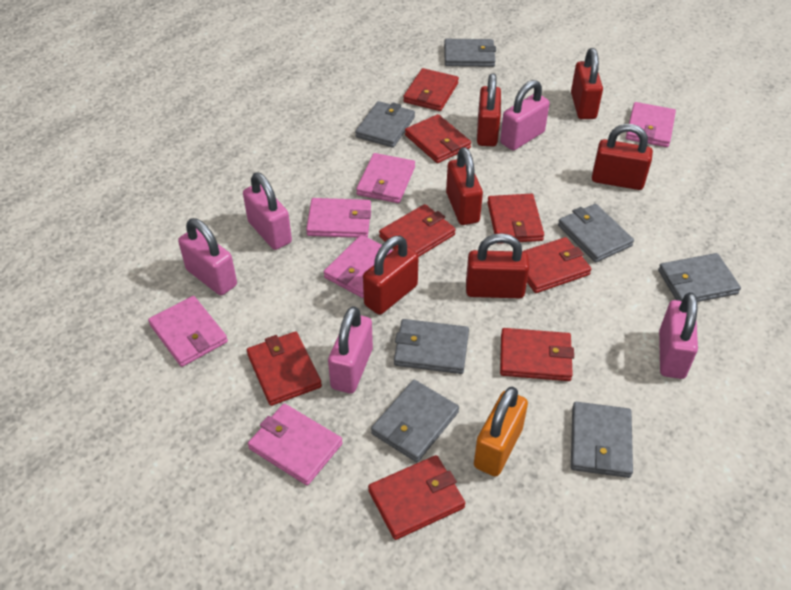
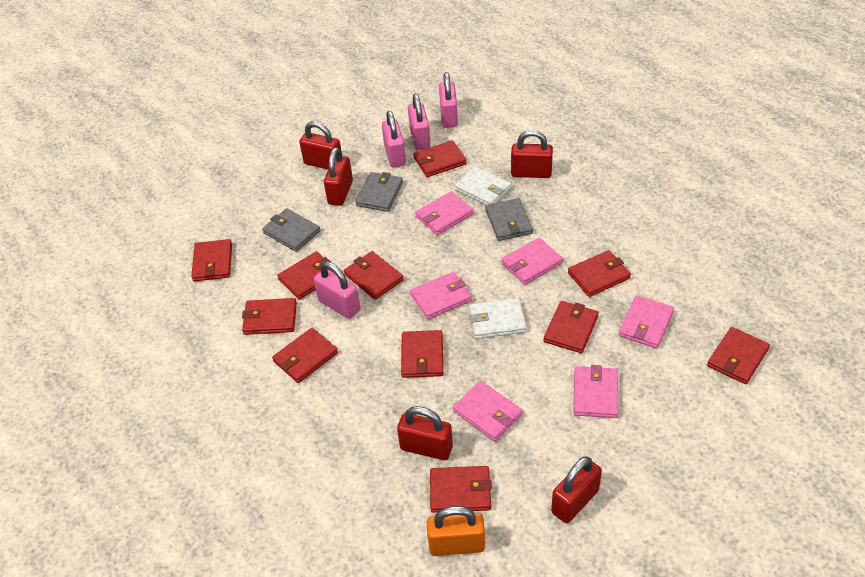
grey wallet: [355,101,415,148] [371,380,459,462] [394,319,469,374] [444,39,496,67] [558,204,634,263] [571,402,633,478] [658,253,741,302] = 7 -> [262,208,320,252] [355,172,403,212] [485,198,533,241] = 3
pink padlock: [178,218,237,295] [243,172,292,250] [328,306,373,393] [500,80,550,150] [659,292,698,379] = 5 -> [314,262,361,319] [382,111,406,168] [408,94,431,150] [439,72,458,128] = 4
red padlock: [363,236,419,315] [446,147,483,225] [466,233,529,298] [477,73,501,147] [571,48,603,119] [592,124,653,190] = 6 -> [299,121,342,169] [324,147,353,206] [397,406,453,460] [511,130,553,178] [551,456,602,523] = 5
red wallet: [247,332,322,406] [368,455,465,540] [379,204,456,257] [403,68,459,111] [405,114,471,163] [487,194,544,244] [500,328,574,381] [522,237,591,293] = 8 -> [191,239,232,281] [242,298,297,335] [272,328,338,383] [277,251,334,300] [344,251,404,300] [401,330,443,378] [413,140,467,177] [430,466,492,513] [544,301,599,353] [568,250,631,297] [707,327,770,384] = 11
white wallet: none = 0 -> [455,166,511,205] [469,298,527,339] = 2

